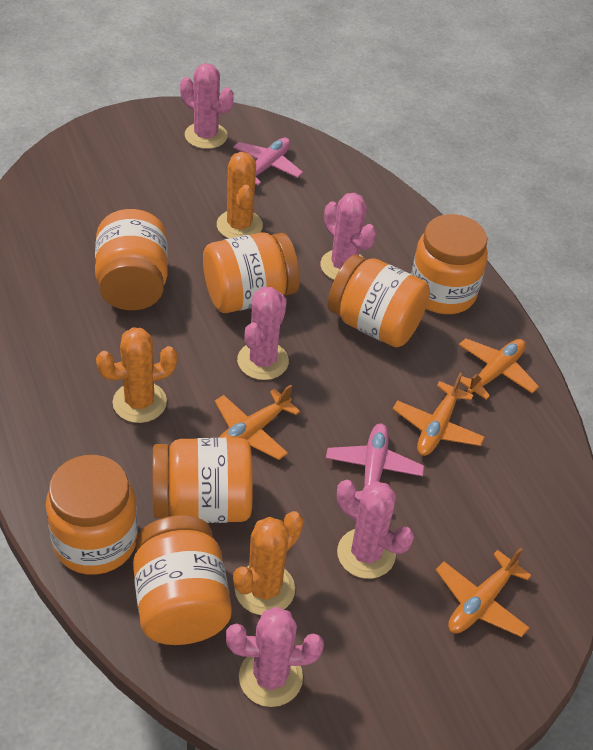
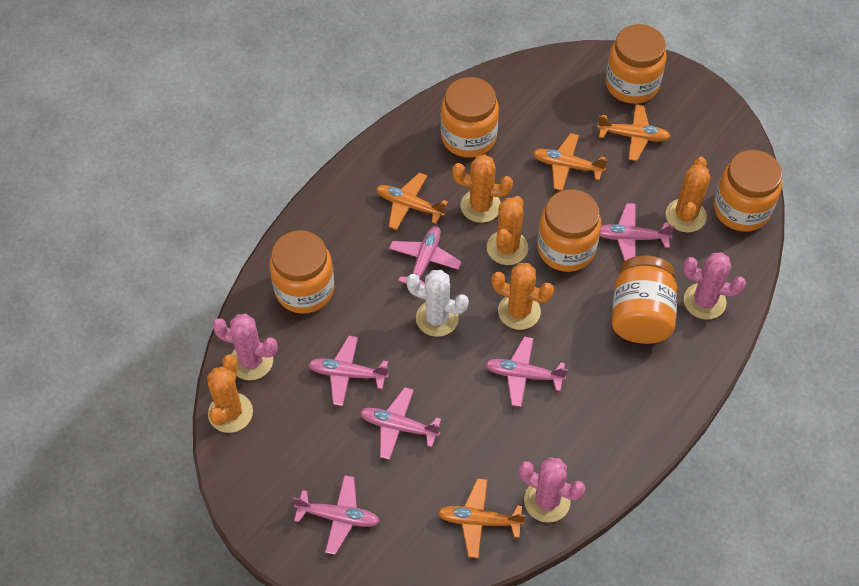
orange cactus: [96,327,177,423] [217,152,263,238] [233,511,303,615] = 3 -> [207,354,253,433] [452,154,513,223] [487,196,528,265] [492,263,554,330] [665,157,710,233] = 5
orange jar: [46,455,138,575] [95,209,168,310] [133,515,232,645] [152,438,253,523] [203,233,300,313] [328,255,430,347] [411,214,488,314] = 7 -> [270,230,334,314] [441,77,499,157] [537,189,601,272] [606,24,667,104] [612,256,678,344] [714,150,782,232] = 6
pink cactus: [180,63,234,149] [226,607,324,707] [237,287,289,380] [320,193,377,280] [337,480,414,579] = 5 -> [212,314,278,380] [519,457,585,523] [683,252,746,320] = 3
pink plane: [233,138,303,185] [326,423,424,501] = 2 -> [293,475,380,555] [308,336,389,406] [360,387,441,460] [389,226,462,285] [485,337,568,407] [600,203,675,261] = 6
white cactus: none = 0 -> [406,270,469,337] = 1

